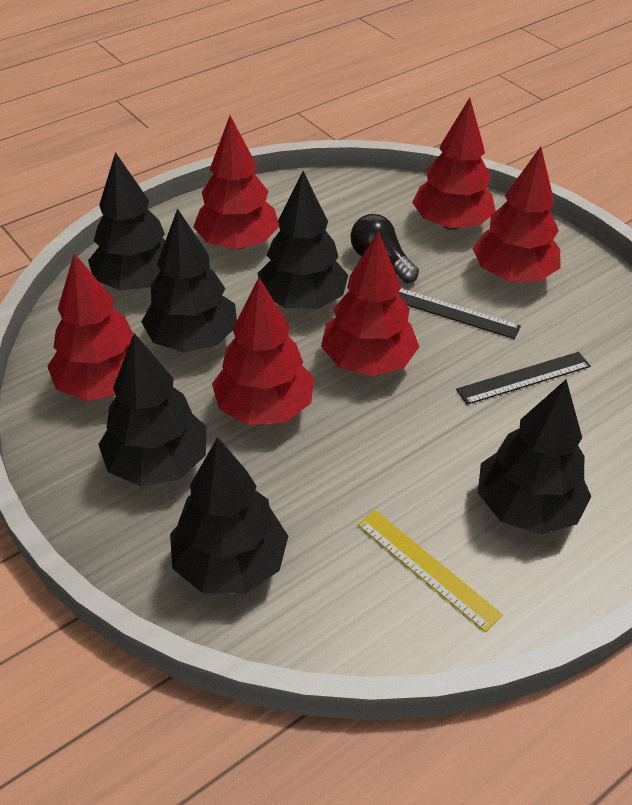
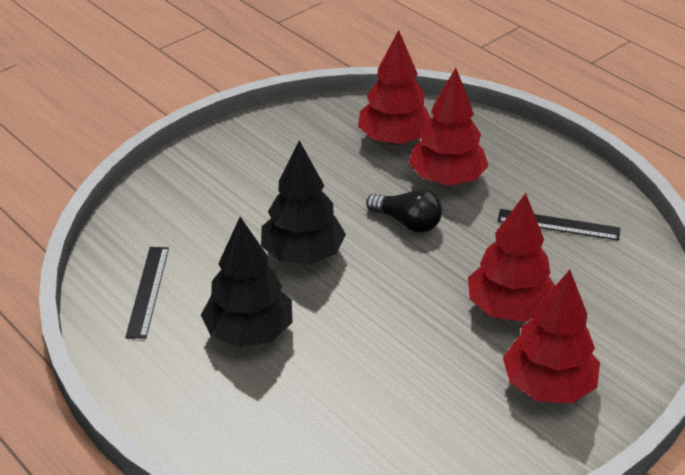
black tree: [88,152,166,290] [98,333,207,486] [141,208,237,352] [170,437,288,594] [258,171,349,309] [478,379,591,535] = 6 -> [201,217,293,347] [261,140,346,265] = 2
red tree: [47,253,133,401] [193,115,279,249] [212,278,314,425] [321,231,419,376] [412,98,496,230] [472,147,560,281] = 6 -> [358,30,431,145] [409,68,488,185] [468,193,555,322] [503,270,600,403] = 4
yellow ruler: [357,510,503,632] = 1 -> none = 0

